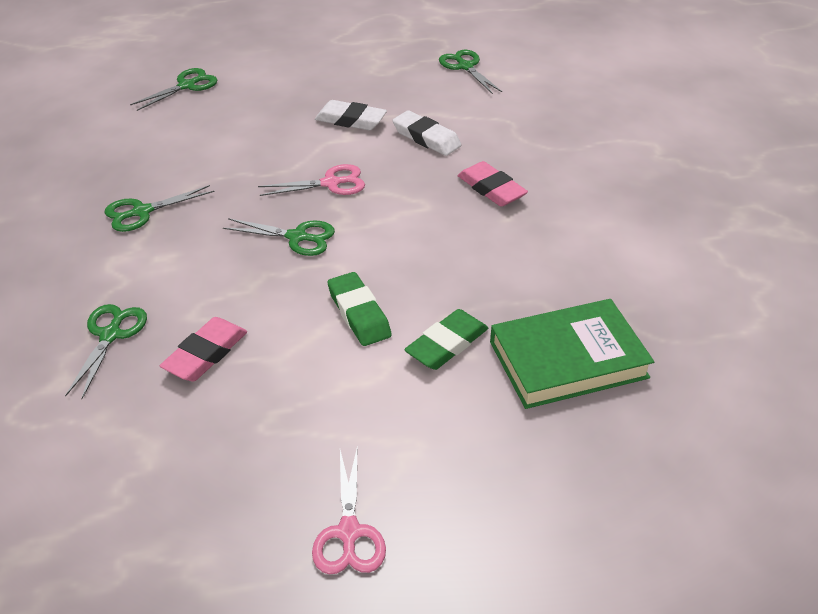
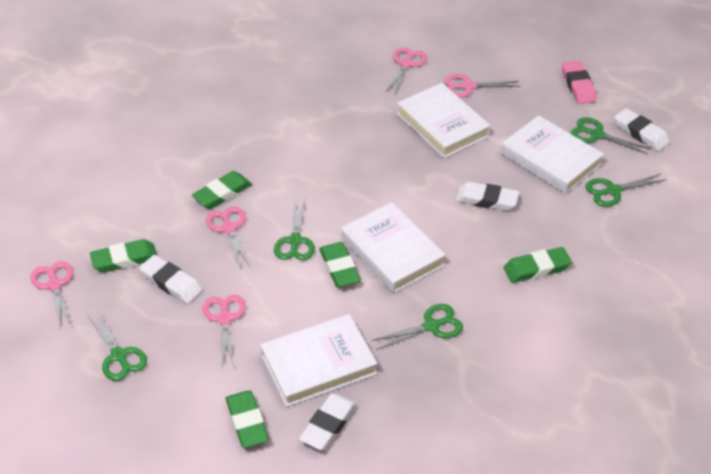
green book: [490,299,654,409] = 1 -> none = 0
green eraser: [327,272,392,346] [404,309,488,370] = 2 -> [90,239,157,272] [192,171,252,209] [226,390,269,448] [319,242,361,288] [504,247,572,283] = 5
pink eraser: [160,317,247,381] [458,161,528,207] = 2 -> [562,61,597,104] = 1
pink scissors: [258,164,365,196] [312,449,386,574] = 2 -> [31,261,73,330] [203,295,246,367] [206,206,251,268] [386,47,427,93] [444,74,521,98] = 5
white book: none = 0 -> [260,314,378,407] [341,202,446,293] [396,83,491,158] [501,116,604,194] = 4
white eraser: [315,100,387,130] [392,110,462,156] = 2 -> [139,255,202,304] [299,393,357,450] [455,182,519,211] [614,108,670,151] = 4

